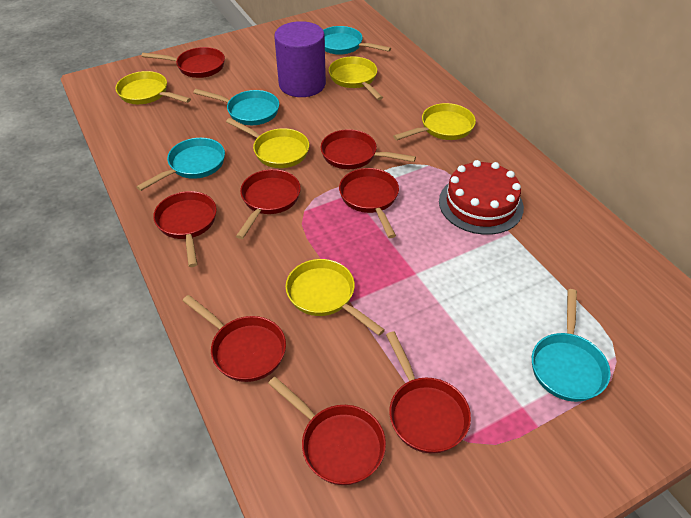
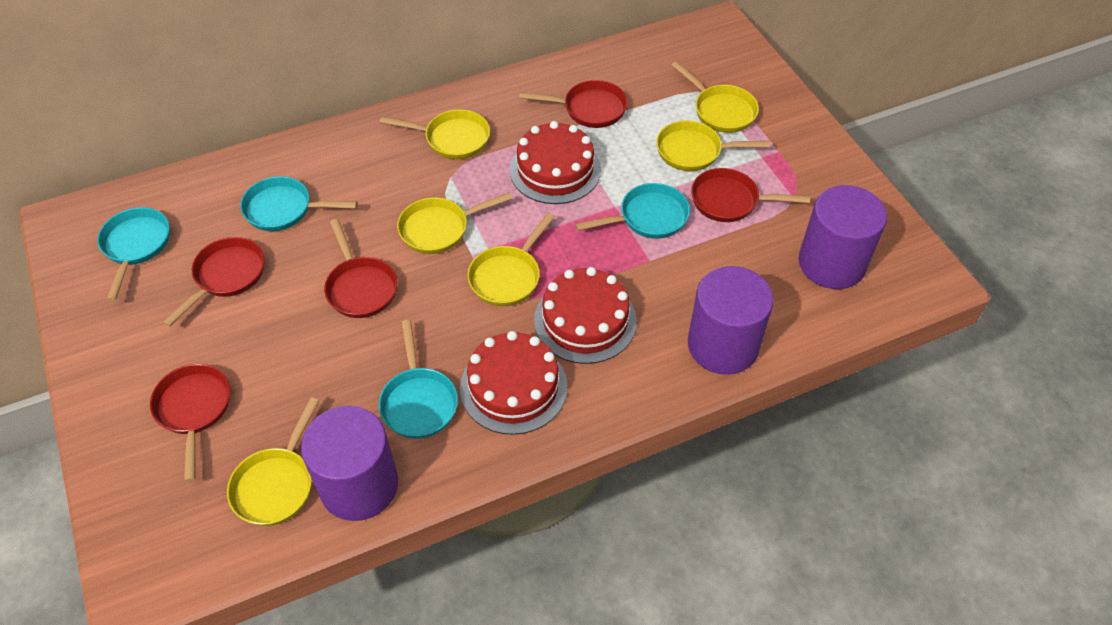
purple cylinder: [274,21,326,97] = 1 -> [301,406,398,521] [688,266,774,375] [799,185,887,289] = 3
red cake: [439,160,524,235] = 1 -> [460,331,568,435] [510,121,601,204] [534,267,637,364] = 3
red pan: [141,47,225,78] [153,191,217,267] [183,295,286,382] [236,169,301,239] [268,377,386,485] [321,129,416,169] [339,168,399,238] [386,331,471,454] = 8 -> [150,364,230,482] [162,237,265,327] [324,219,398,318] [519,80,628,128] [691,168,810,222] = 5
yellow pan: [116,71,191,104] [226,118,309,168] [286,259,385,336] [329,57,383,100] [393,103,476,140] = 5 -> [227,397,319,526] [380,109,490,159] [397,192,513,254] [468,212,555,306] [656,121,770,171] [671,61,759,133] = 6

